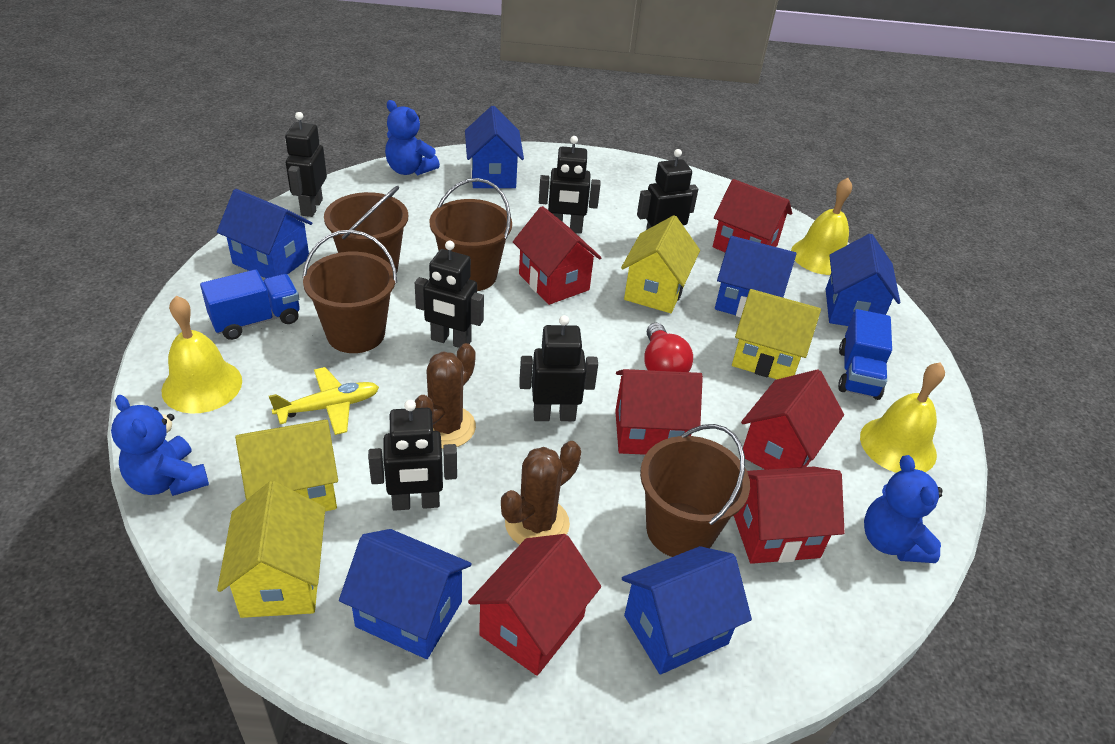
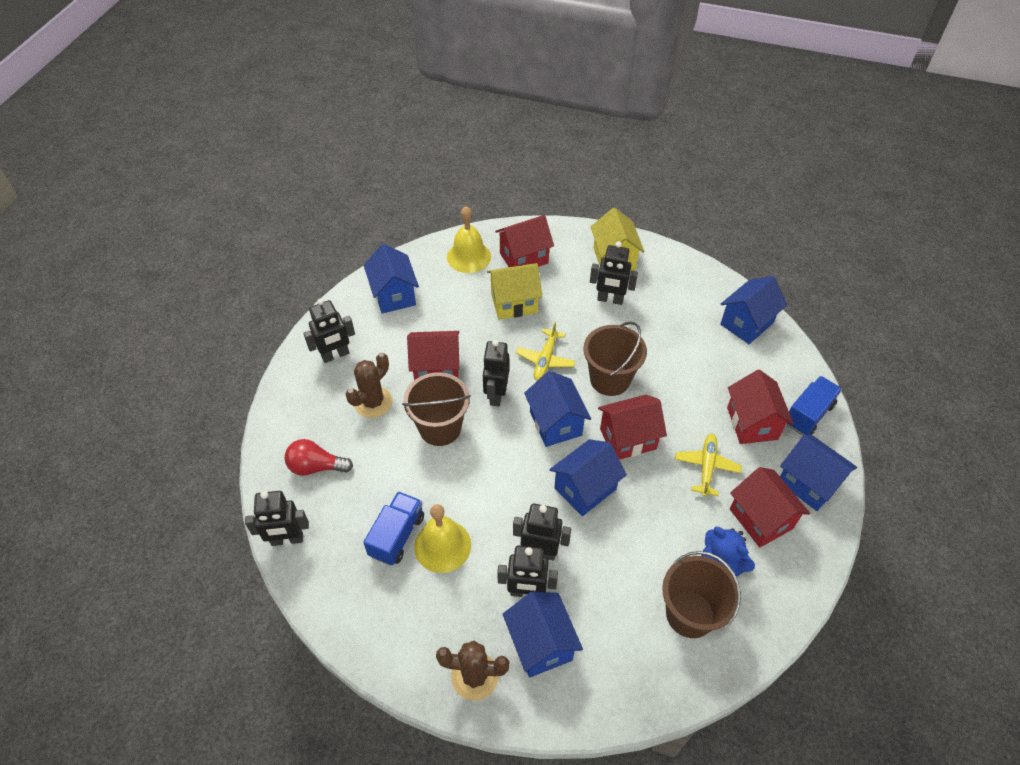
blue teddy bear: [111,395,209,496] [385,100,440,175] [864,455,943,563] = 3 -> [701,527,755,577] = 1
brown bucket: [302,230,397,353] [324,186,408,273] [429,178,512,291] [640,424,750,557] = 4 -> [402,372,471,446] [584,322,647,396] [662,551,741,638] = 3
red house: [468,534,601,676] [513,206,602,305] [615,369,703,455] [713,179,792,252] [733,467,845,564] [741,369,844,470] = 6 -> [407,331,460,380] [495,215,554,267] [598,394,667,460] [727,370,794,444] [730,467,810,547] = 5
yellow bell: [161,296,242,414] [791,178,852,275] [860,362,945,473] = 3 -> [414,504,471,573] [447,206,491,273] = 2
yellow house: [217,481,325,618] [235,420,338,511] [621,215,700,313] [732,289,821,379] = 4 -> [487,263,543,319] [591,208,645,271] = 2
yellow plane: [269,367,379,435] = 1 -> [516,321,575,381] [675,434,742,497] = 2

